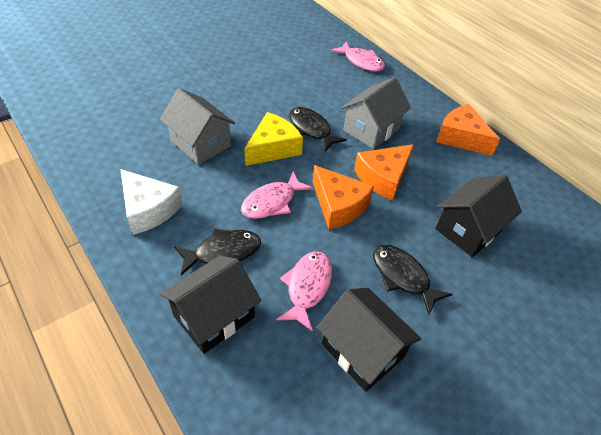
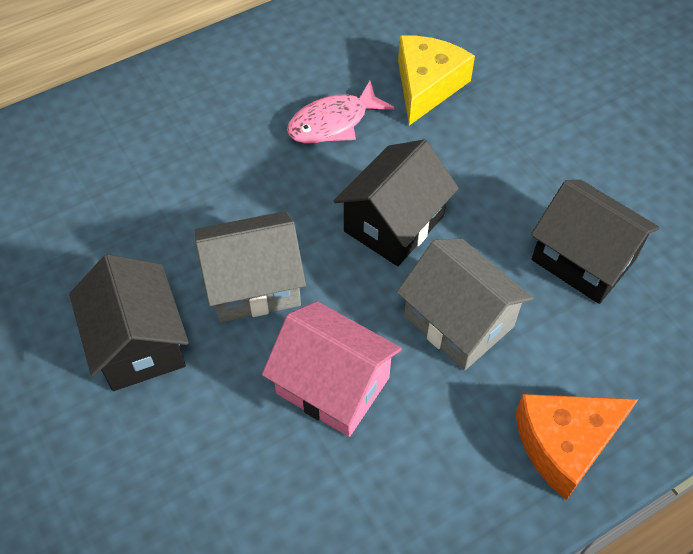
black fish: [174,228,261,276] [289,107,347,152] [373,245,453,315] = 3 -> none = 0
orange cheese: [313,165,374,229] [354,144,414,201] [436,104,500,156] = 3 -> [515,394,639,500] = 1
pink fish: [241,171,313,219] [276,251,332,332] [331,42,385,71] = 3 -> [287,81,394,143] = 1
pink house: none = 0 -> [262,301,402,437] = 1
white cheese: [120,169,183,235] = 1 -> none = 0

